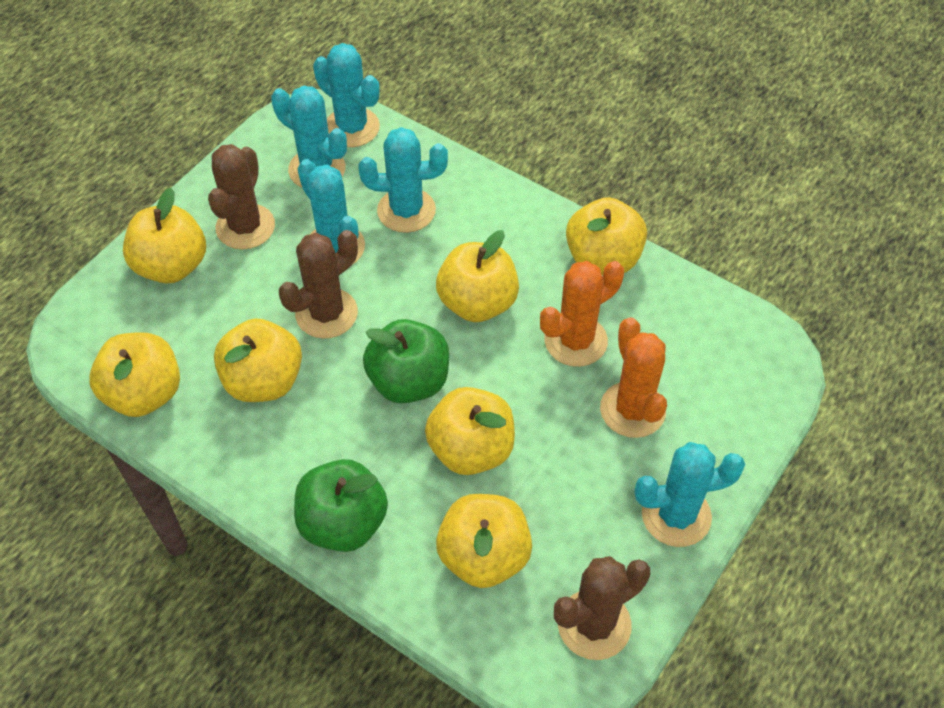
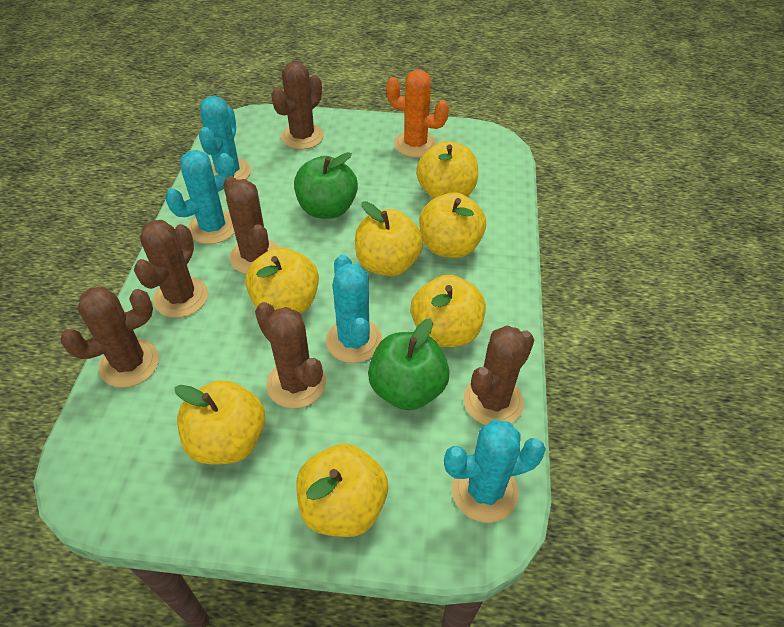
brown cactus: [208,144,275,250] [279,230,358,339] [554,556,650,660] = 3 -> [60,287,159,388] [134,220,208,318] [223,176,279,274] [255,302,326,409] [271,62,324,149] [464,325,534,425] = 6
orange cactus: [540,261,624,367] [600,317,667,438] = 2 -> [386,69,449,158] = 1
turquoise cactus: [271,86,347,188] [297,159,365,265] [313,43,380,147] [359,127,448,233] [634,442,745,547] = 5 -> [165,150,235,244] [199,96,251,180] [326,254,382,363] [444,420,546,523] = 4

